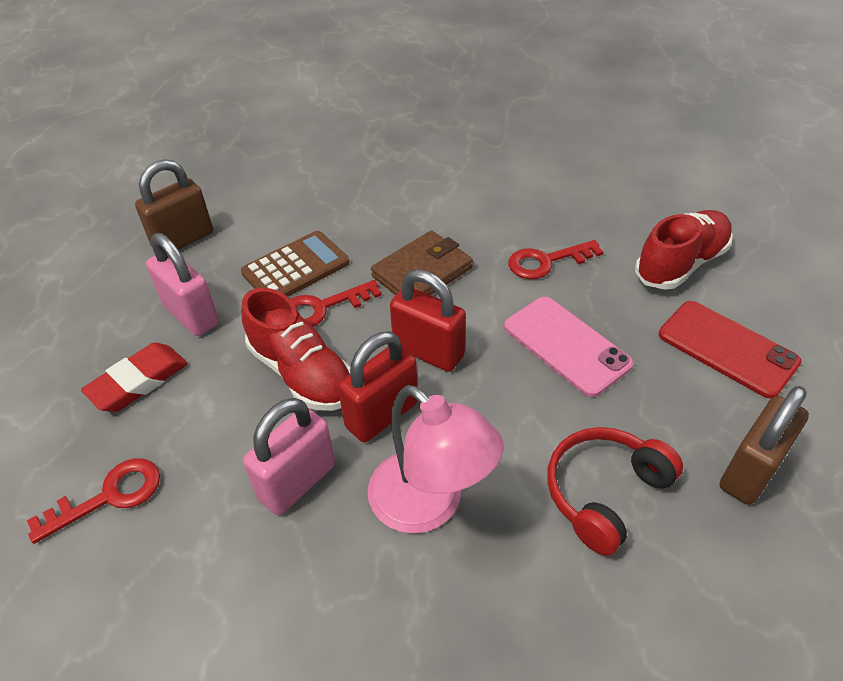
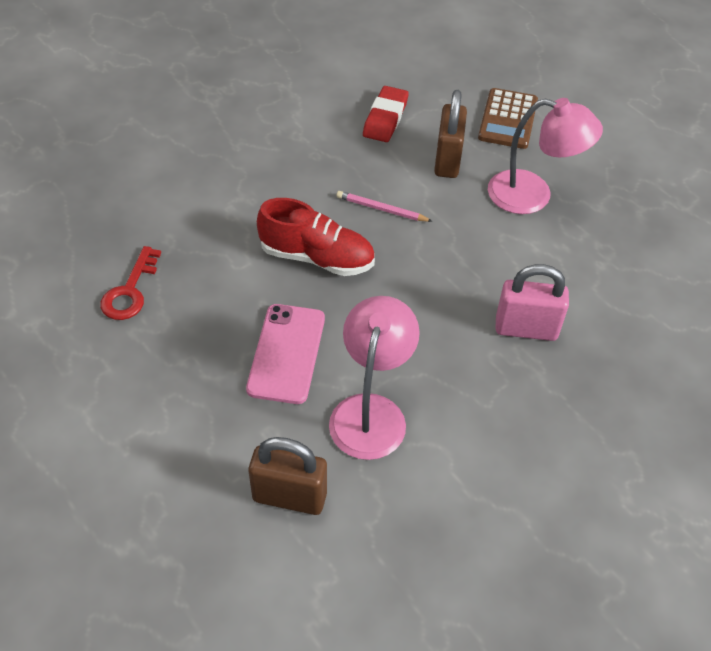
brown wallet: [371,230,473,295] = 1 -> none = 0
pink lamp: [368,385,504,534] = 1 -> [329,296,420,460] [488,98,603,214] = 2
pink padlock: [146,233,219,336] [243,398,335,515] = 2 -> [495,264,569,341] = 1
pink pencil: none = 0 -> [336,191,432,222] = 1
red headphones: [547,427,683,556] = 1 -> none = 0
red key: [27,458,160,544] [290,280,382,327] [508,240,603,279] = 3 -> [100,246,161,320] = 1
red padlock: [338,331,418,442] [390,269,466,372] = 2 -> none = 0
red phone: [659,301,802,399] = 1 -> none = 0
red shoe: [241,288,350,411] [635,210,733,290] = 2 -> [257,198,375,276] = 1

